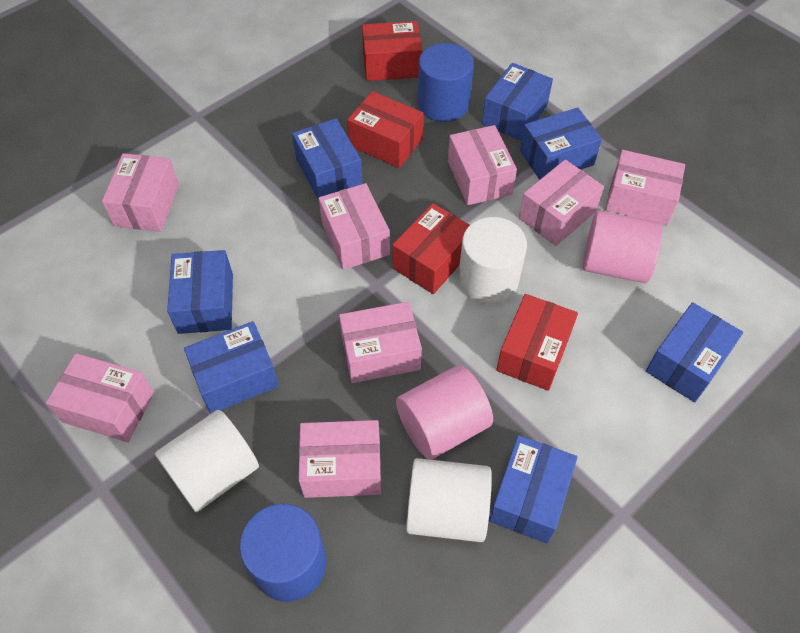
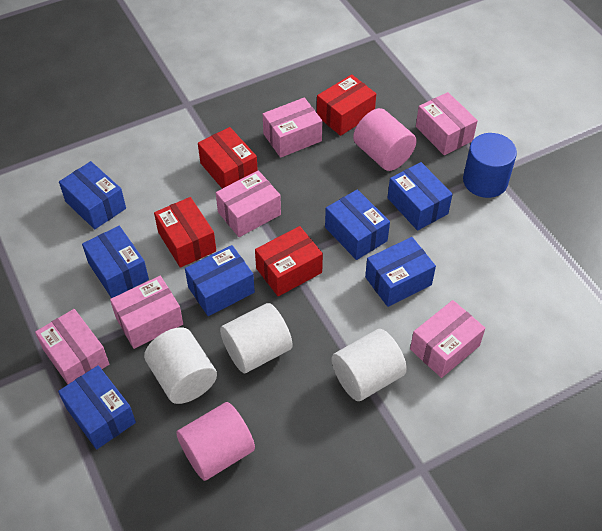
blue cylinder: [240,504,327,602] [418,43,474,122] = 2 -> [463,133,517,198] = 1
pink box: [46,353,154,442] [102,153,179,232] [299,420,381,498] [318,183,390,270] [339,302,422,383] [448,125,517,205] [519,160,604,246] [605,150,685,225] = 8 -> [35,309,109,384] [110,276,183,349] [216,170,281,237] [263,98,322,158] [410,300,485,378] [416,92,478,155] = 6

